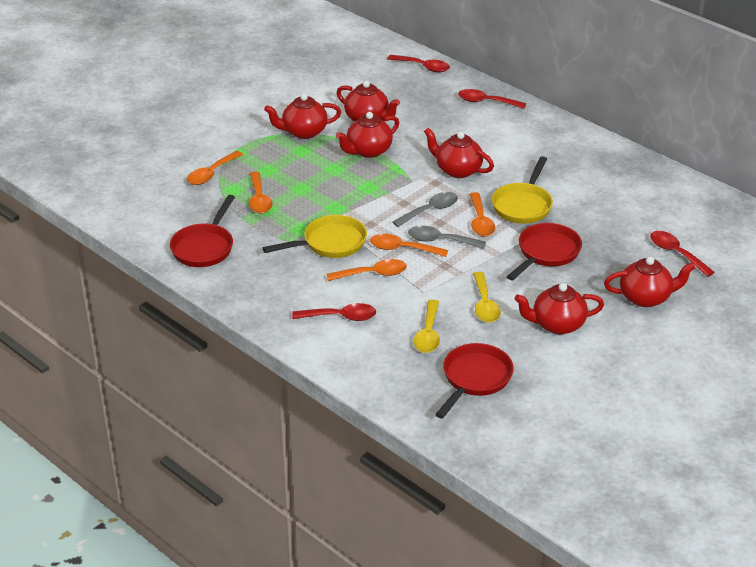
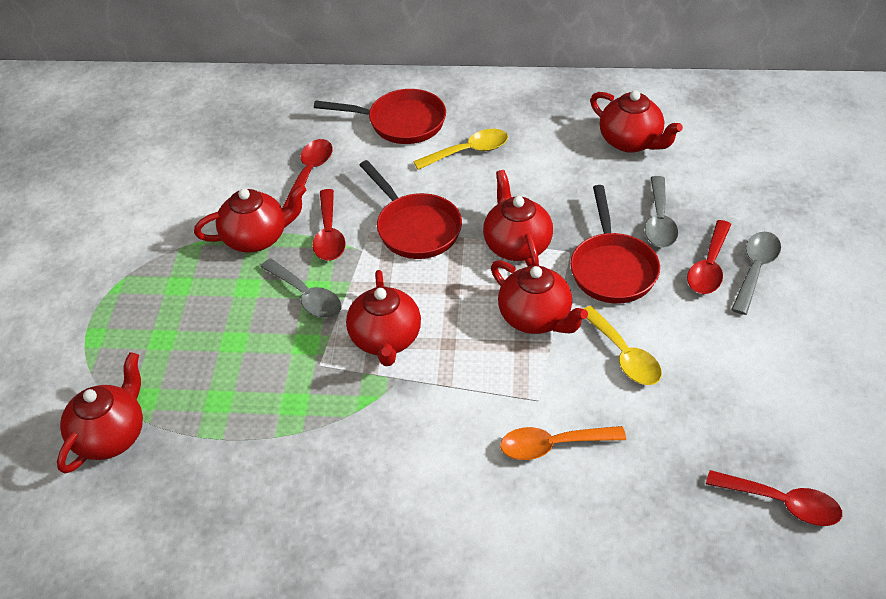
grey spoon: [393,192,458,227] [408,226,486,249] = 2 -> [260,259,342,319] [645,176,678,248] [731,232,781,315] = 3
orange spoon: [187,151,243,185] [249,171,272,214] [326,259,407,281] [370,234,448,257] [469,192,495,237] = 5 -> [500,426,626,460] = 1
yellow pan: [263,215,367,258] [492,156,553,224] = 2 -> none = 0

